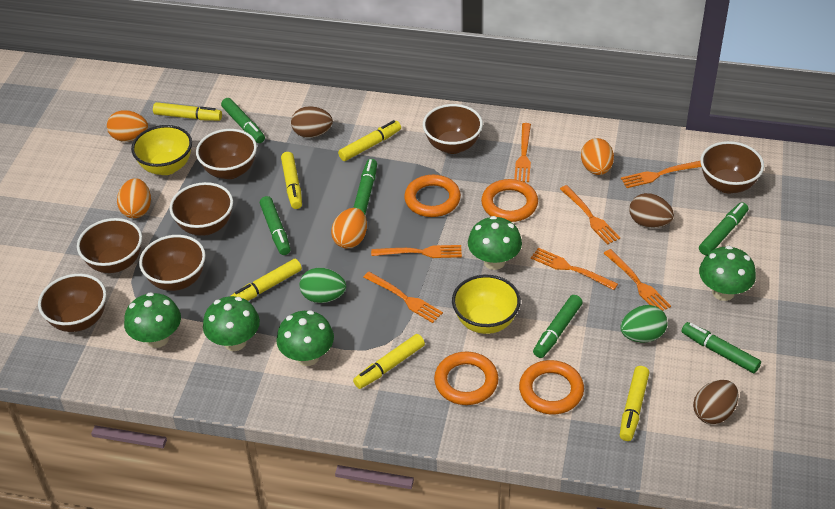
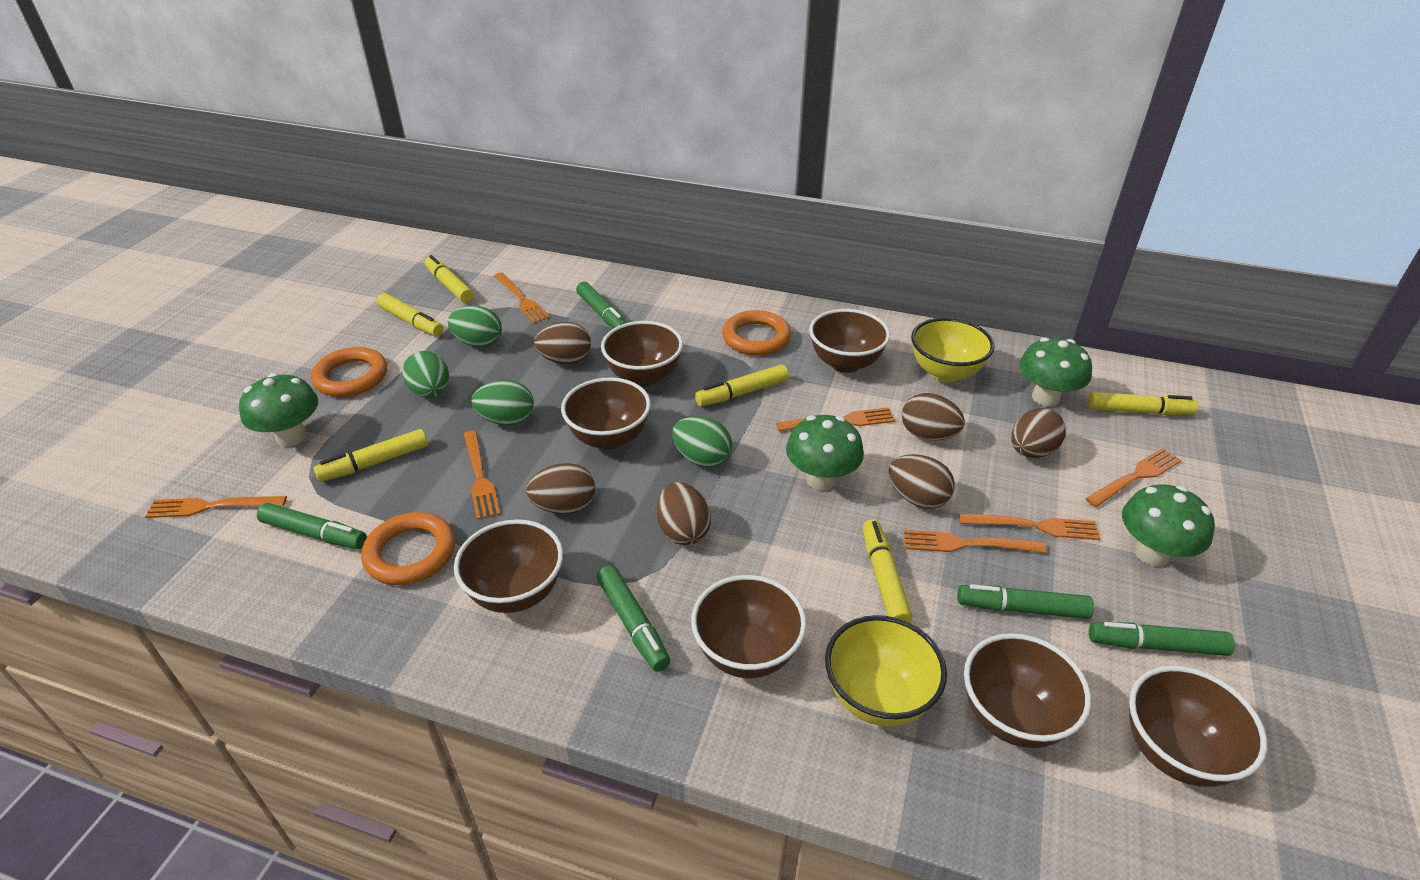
brown egg: [291,106,333,138] [629,193,674,228] [693,380,739,424] = 3 -> [526,463,595,514] [534,322,591,364] [657,482,711,545] [889,454,955,508] [902,393,965,441] [1011,408,1066,458] = 6
green egg: [299,268,346,303] [620,305,668,343] = 2 -> [402,351,449,398] [448,306,502,348] [472,380,534,425] [672,416,732,467] = 4
green marker: [221,98,265,143] [260,196,290,255] [353,159,377,214] [533,295,583,358] [681,322,761,373] [699,202,748,255] = 6 -> [257,503,367,549] [576,281,627,329] [597,565,670,672] [957,584,1094,619] [1089,622,1235,656] = 5
green mushroom: [124,292,181,348] [203,296,260,351] [276,310,334,366] [468,216,522,270] [699,246,756,301] = 5 -> [239,373,318,447] [786,415,864,490] [1019,337,1092,407] [1122,484,1215,567] = 4
orange egg: [107,110,148,142] [117,178,151,218] [331,208,367,249] [581,138,614,175] = 4 -> none = 0
orange ring: [404,175,461,217] [434,351,498,405] [481,179,538,222] [519,360,584,414] = 4 -> [311,347,387,397] [361,512,455,585] [722,310,791,356] = 3

